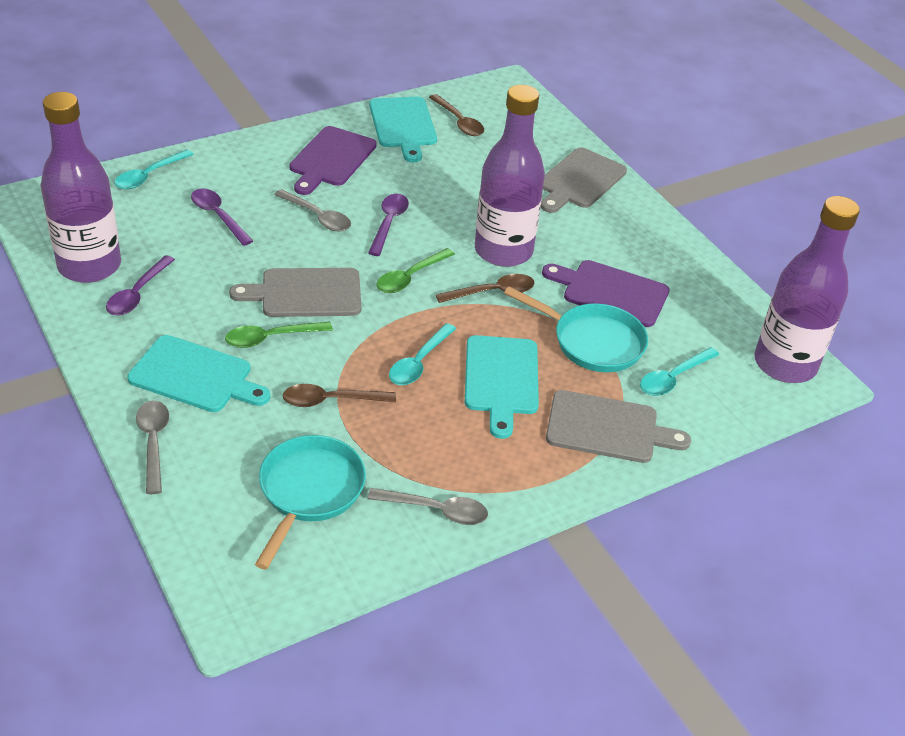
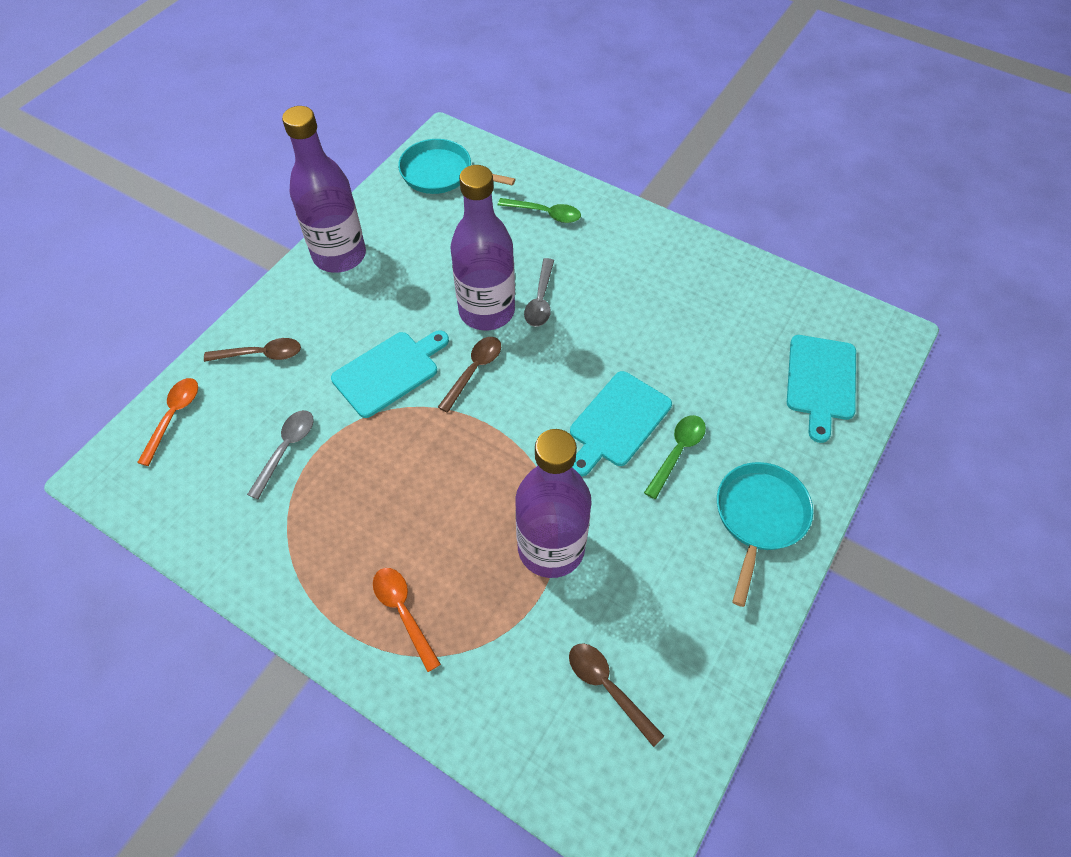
grey cutting board: [229,268,361,317] [541,147,627,213] [546,390,691,463] = 3 -> none = 0
grey spoon: [136,401,169,494] [274,189,351,232] [367,488,488,525] = 3 -> [247,410,314,499] [524,258,554,327] = 2
orange spoon: none = 0 -> [137,378,198,466] [373,568,441,672] = 2
purple cutting board: [289,126,377,195] [542,260,669,327] = 2 -> none = 0
purple spoon: [106,255,175,316] [191,189,253,246] [368,194,409,256] = 3 -> none = 0
turquoise spoon: [114,149,194,190] [389,323,456,385] [640,347,719,396] = 3 -> none = 0

